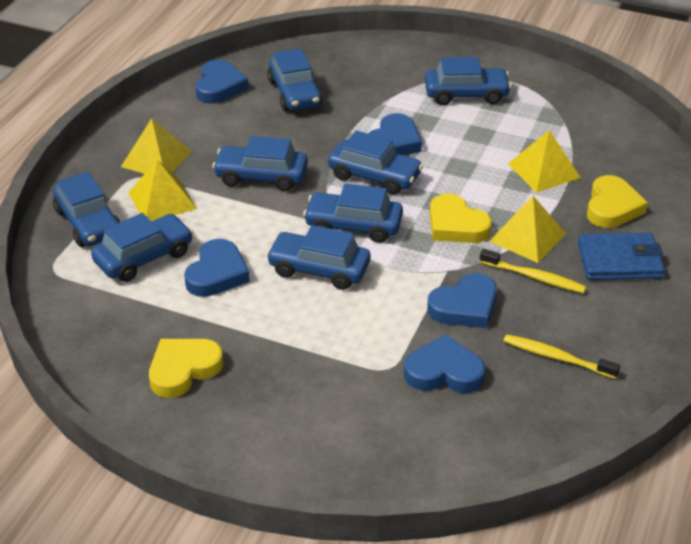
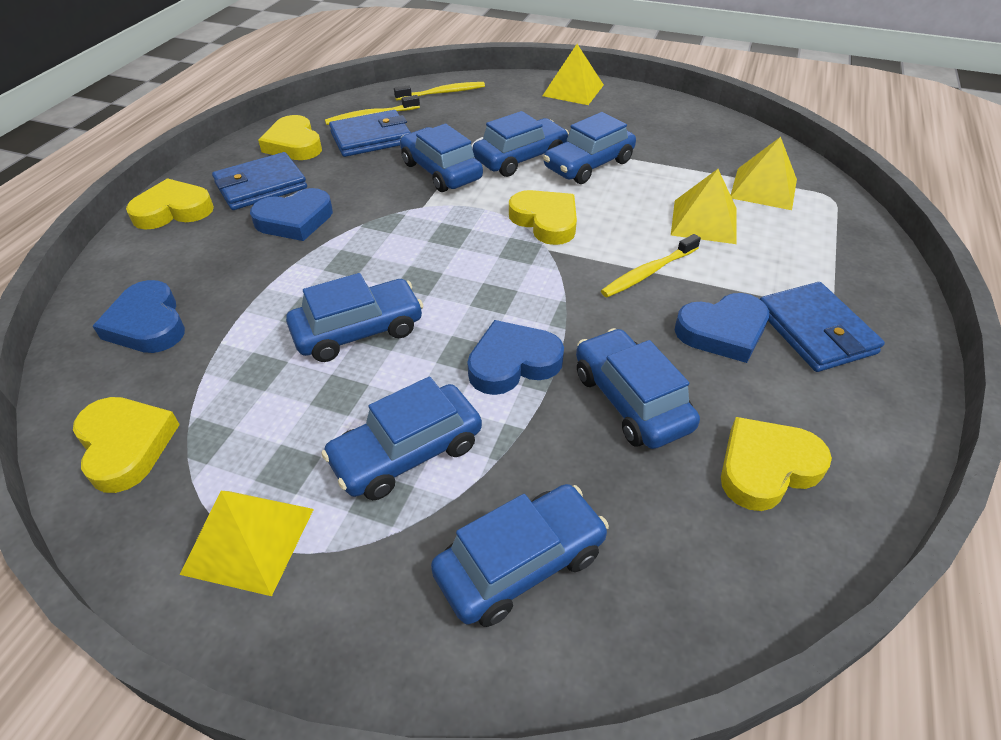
blue car: [53,172,121,247] [91,213,193,282] [212,136,308,191] [266,225,370,290] [267,48,323,111] [303,183,403,243] [328,131,423,195] [425,57,512,105] = 8 -> [286,273,423,362] [321,376,482,500] [400,124,483,192] [431,484,609,627] [472,111,569,177] [543,112,636,184] [576,328,700,449] = 7
blue heart: [184,239,250,297] [195,60,248,104] [368,113,422,155] [404,334,485,393] [427,273,497,328] = 5 -> [93,280,185,353] [250,188,333,241] [467,320,564,395] [675,293,769,363] = 4
blue wallet: [578,233,664,280] = 1 -> [212,152,307,210] [329,110,411,157] [760,282,885,372] = 3
yellow heart: [149,339,223,398] [430,194,492,243] [587,175,648,228] = 3 -> [73,397,180,493] [126,178,214,229] [258,115,322,160] [509,190,577,245] [721,417,832,511] = 5
yellow toothbrush: [480,249,586,293] [504,334,620,379] = 2 -> [325,95,420,125] [394,82,485,101] [601,234,701,297] = 3

